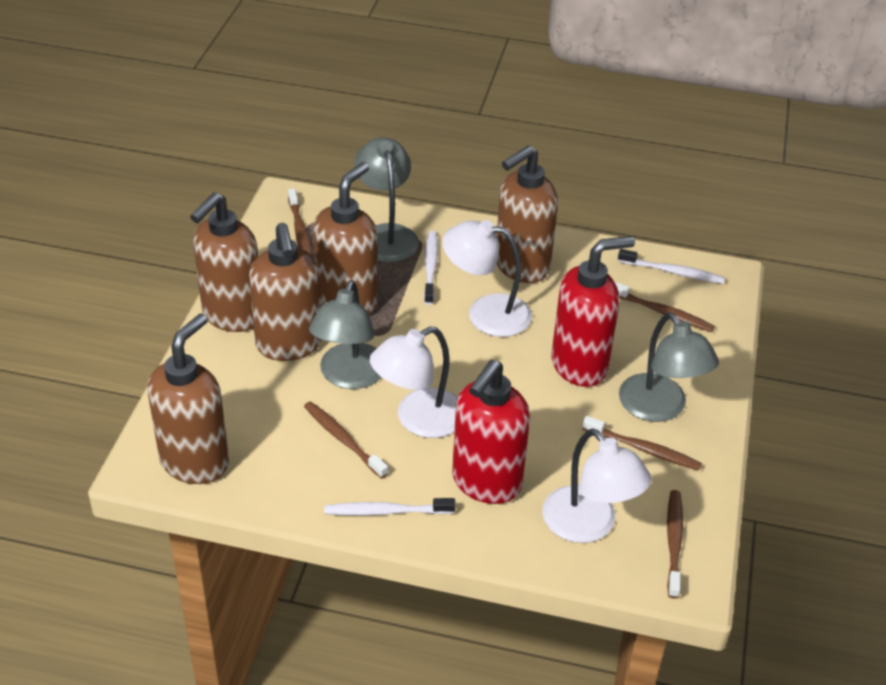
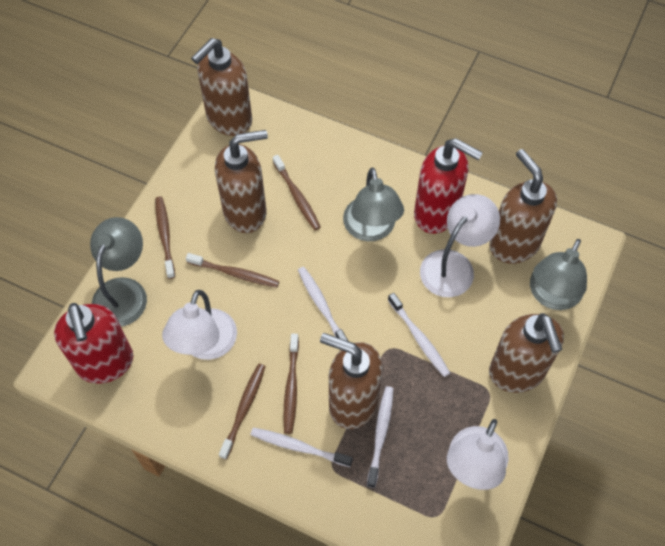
white toothbrush: [324,498,456,516] [424,231,438,305] [618,249,725,284] = 3 -> [251,428,353,467] [298,267,348,341] [367,386,394,488] [388,293,450,377] = 4

